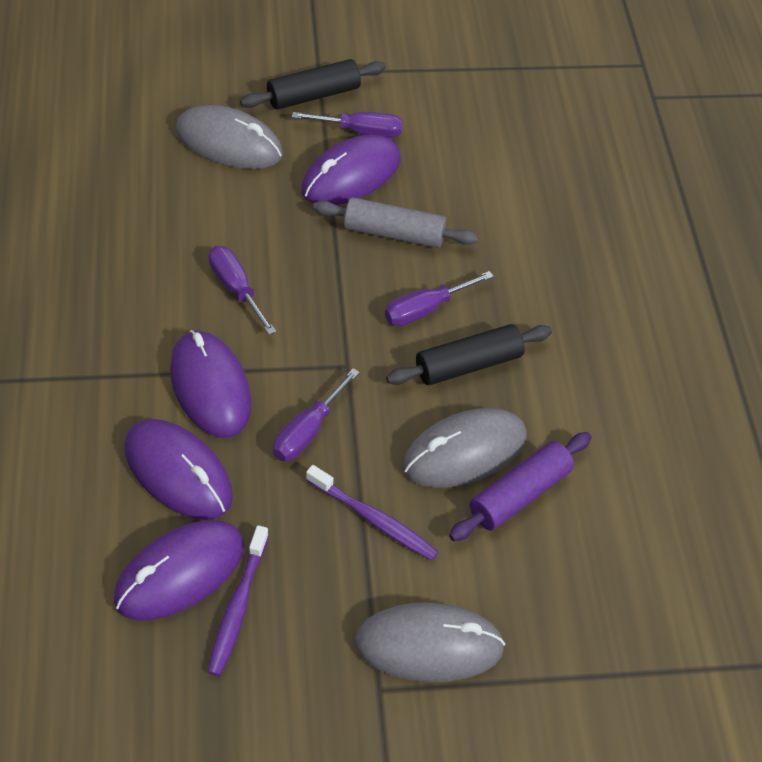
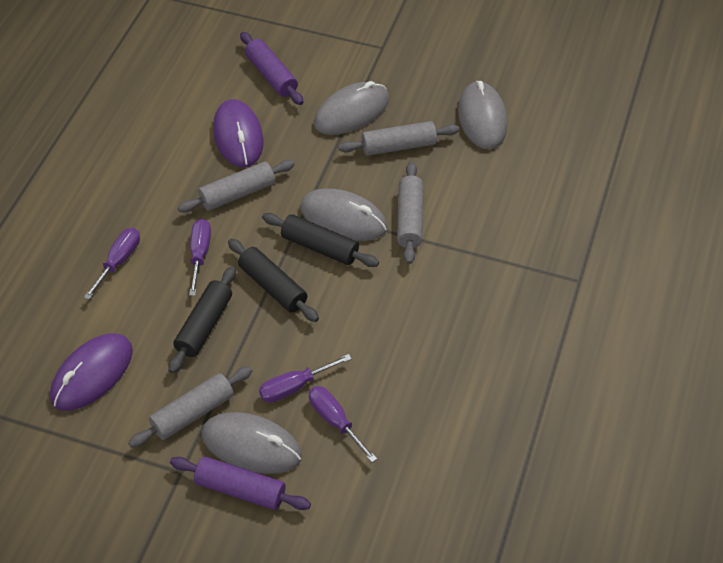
black rolling pin: [240,59,386,110] [386,324,552,385] = 2 -> [169,266,236,374] [228,239,319,322] [262,213,379,267] = 3
grey mouse: [175,105,283,169] [354,602,505,682] [403,408,527,488] = 3 -> [202,412,302,474] [300,188,387,241] [314,81,389,135] [458,81,508,149] = 4
grey rolling pin: [313,197,478,248] = 1 -> [128,366,252,448] [178,160,294,213] [338,121,459,156] [397,162,424,264] = 4
purple mouse: [114,520,244,620] [125,419,233,520] [170,330,251,438] [301,135,401,205] = 4 -> [50,334,133,411] [213,99,264,167] = 2
purple rolling pin: [449,432,592,541] = 1 -> [170,456,311,510] [240,32,303,105] = 2
purple toothbrush: [208,525,269,676] [306,465,439,561] = 2 -> none = 0

